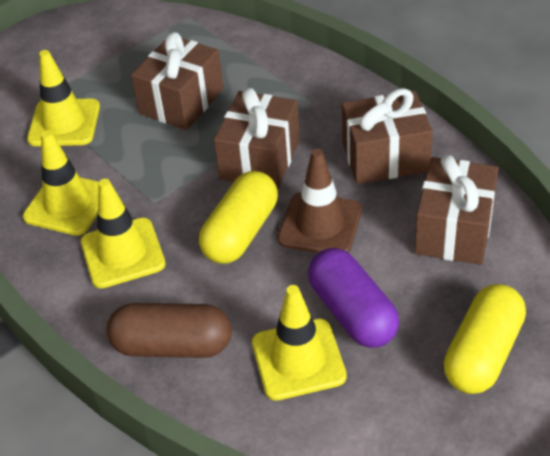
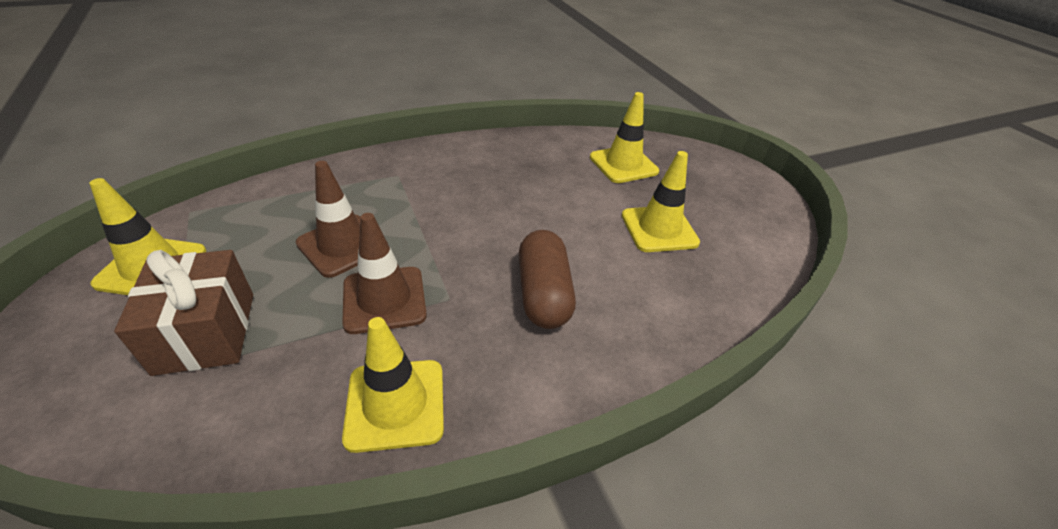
brown gift: [131,32,224,130] [214,88,300,190] [342,88,433,184] [414,155,499,265] = 4 -> [114,250,253,376] = 1
brown traffic cone: [277,149,362,253] = 1 -> [296,161,388,278] [342,213,427,334] = 2
purple capsule: [308,248,399,348] = 1 -> none = 0
yellow capsule: [199,171,278,264] [444,284,526,394] = 2 -> none = 0

